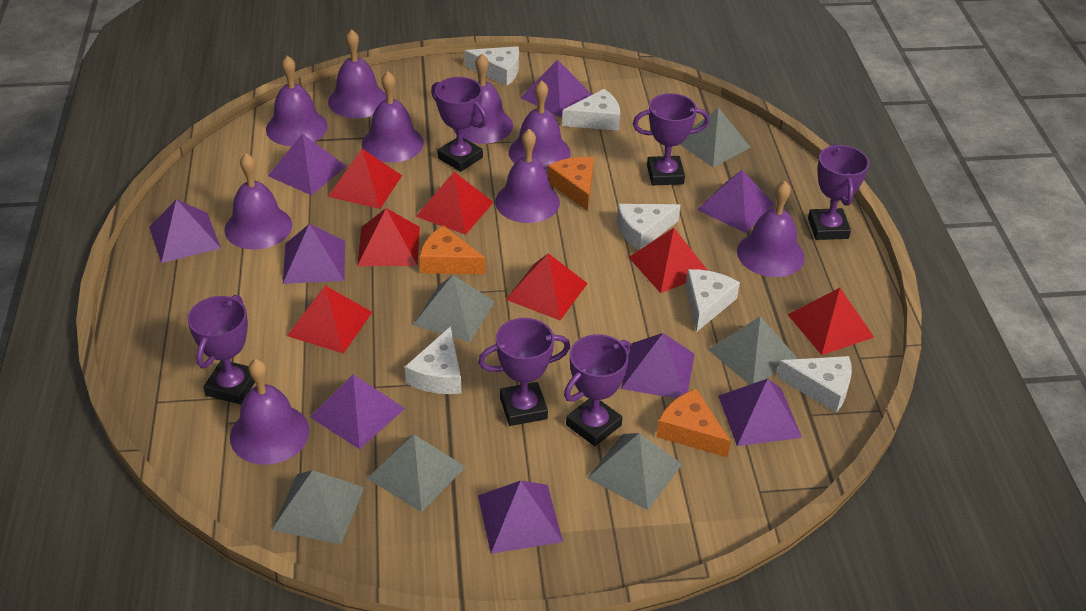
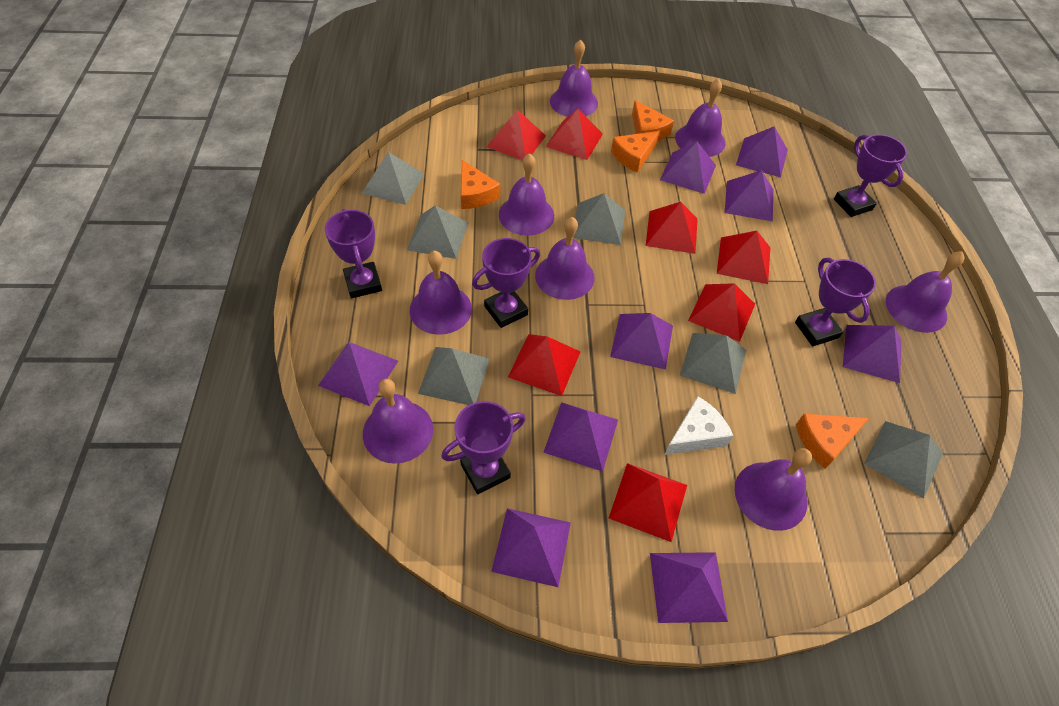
orange cheese: [419,225,485,274] [547,157,594,211] [656,389,731,458] = 3 -> [461,160,500,209] [611,131,659,173] [632,100,674,141] [796,414,869,469] = 4
purple bell: [224,153,292,250] [230,359,310,465] [266,56,328,146] [328,29,386,118] [362,71,424,163] [453,54,513,144] [495,129,560,223] [509,80,571,172] [737,181,805,277] = 9 -> [363,379,433,464] [410,250,472,335] [499,153,554,236] [535,217,595,300] [550,39,598,117] [675,78,725,157] [735,448,812,531] [886,252,965,333] = 8
purple trophy: [187,295,255,404] [431,77,488,172] [478,318,570,426] [564,334,631,446] [633,93,710,185] [808,144,869,240] = 6 -> [325,209,382,298] [441,401,526,494] [472,238,540,328] [795,258,876,346] [834,134,907,217] = 5
white cheese: [405,326,461,394] [465,46,519,86] [562,89,620,131] [617,204,680,250] [685,269,740,332] [777,356,852,413] = 6 -> [664,396,733,455] = 1

